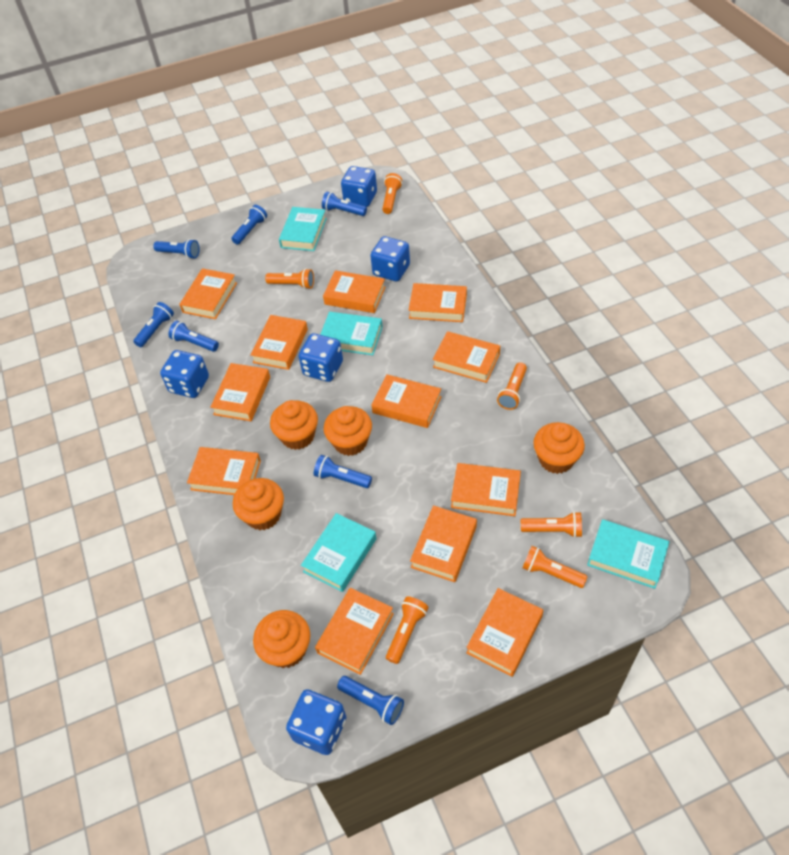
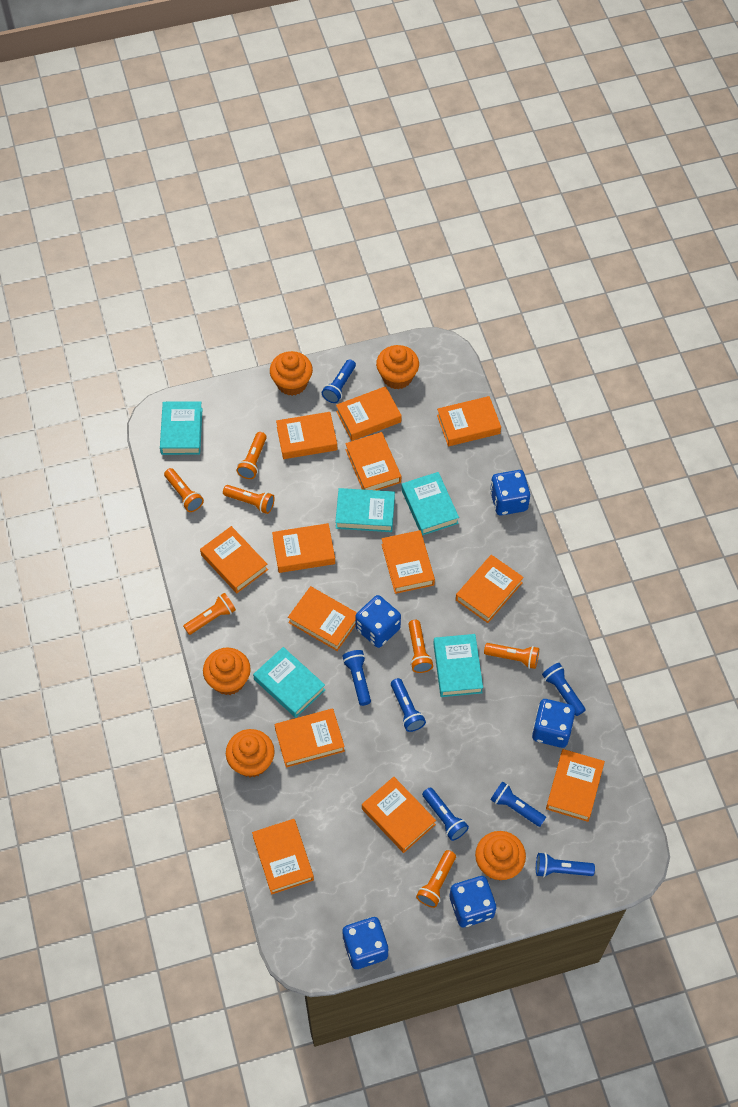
orange book: [179,268,237,319] [187,447,261,495] [210,363,270,421] [250,315,308,370] [315,588,394,675] [323,270,385,313] [371,374,442,428] [408,283,467,322] [410,506,477,582] [433,331,500,383] [451,463,521,516] [466,588,543,677] = 12 -> [200,526,268,593] [252,819,314,895] [272,523,335,573] [275,709,345,768] [276,412,337,459] [288,586,357,651] [336,386,402,441] [345,432,401,490] [362,777,436,853] [381,530,435,594] [437,396,501,446] [456,555,524,623] [546,749,605,822] = 13
orange flashlight: [265,269,314,289] [382,173,402,214] [386,597,429,664] [497,362,527,410] [521,512,582,538] [523,546,588,588] = 6 -> [164,468,204,512] [183,593,236,635] [223,485,275,514] [236,432,267,479] [408,620,433,673] [416,850,456,908] [484,643,539,669] = 7
turquoise book: [279,207,327,251] [301,513,377,592] [320,312,383,355] [587,519,669,589] = 4 -> [160,401,203,455] [253,647,325,718] [335,488,395,532] [401,472,459,535] [433,634,483,697] = 5

